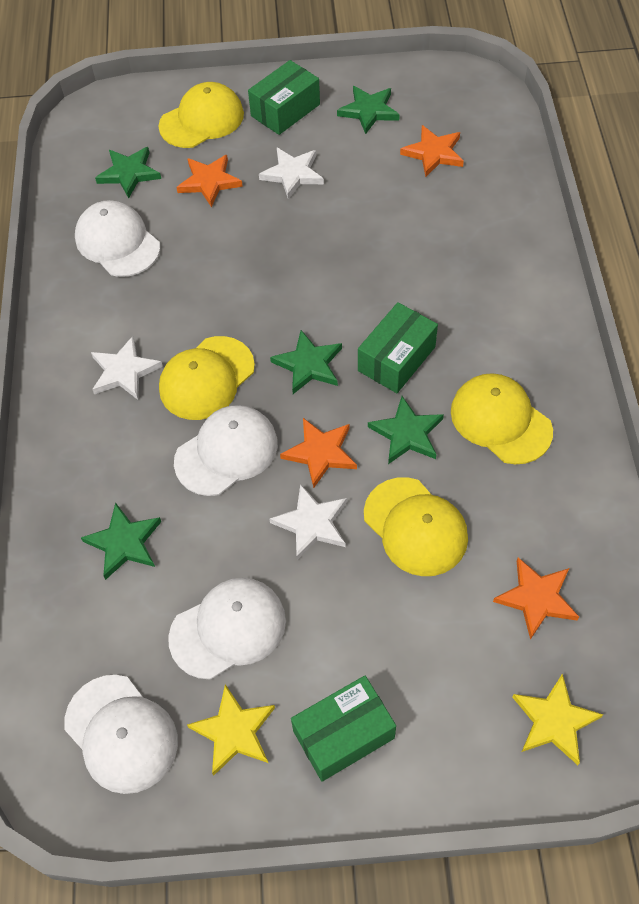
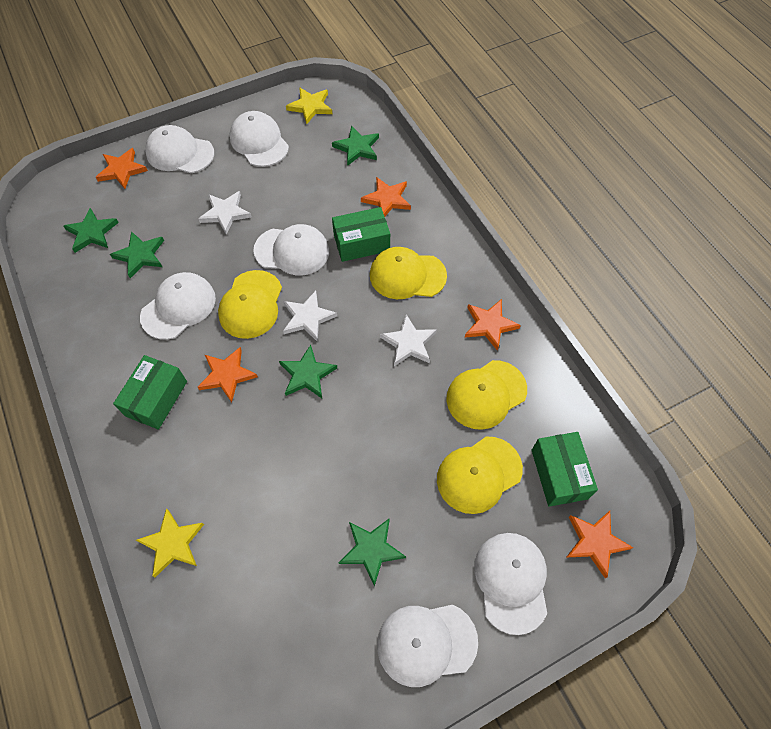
orange star: [176,155,243,207] [280,418,357,488] [400,125,464,177] [493,557,579,640] = 4 -> [96,148,148,189] [197,347,258,402] [361,177,411,216] [465,299,521,351] [566,511,633,578] = 5
white cap: [64,675,178,794] [75,200,160,277] [168,578,286,680] [174,405,278,496] = 4 -> [140,272,216,340] [145,125,214,173] [230,111,289,167] [253,224,329,275] [377,605,478,687] [474,533,547,635] = 6

